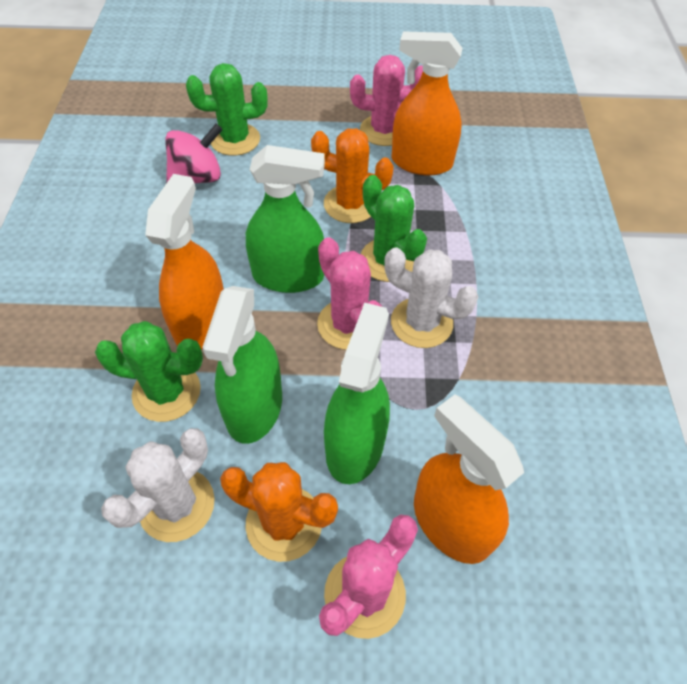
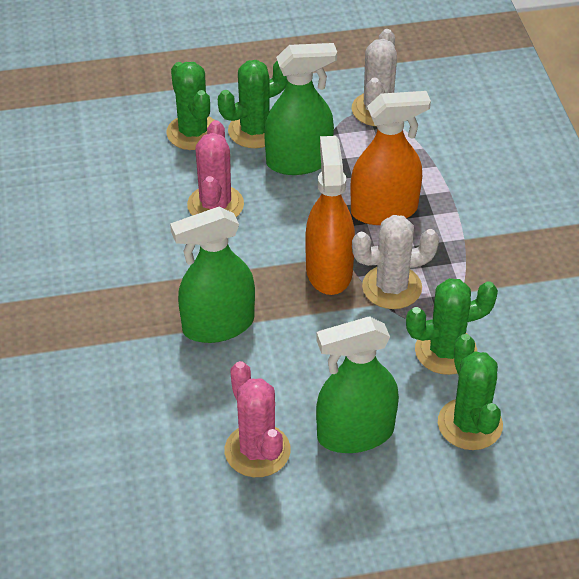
green cactus: [95,321,203,422] [186,63,268,156] [361,175,427,282] = 3 -> [166,62,214,150] [218,60,287,148] [406,278,498,375] [438,334,503,450] = 4
orange cactus: [220,462,338,562] [311,128,394,223] = 2 -> none = 0
orange spray bottle: [145,174,224,349] [392,31,463,176] [414,395,524,564] = 3 -> [305,136,355,295] [350,91,431,225] = 2
pink cactus: [317,237,382,350] [319,515,418,639] [350,55,423,146] = 3 -> [187,120,244,217] [225,361,291,477] = 2
pink spinning top: [165,124,223,183] = 1 -> none = 0

